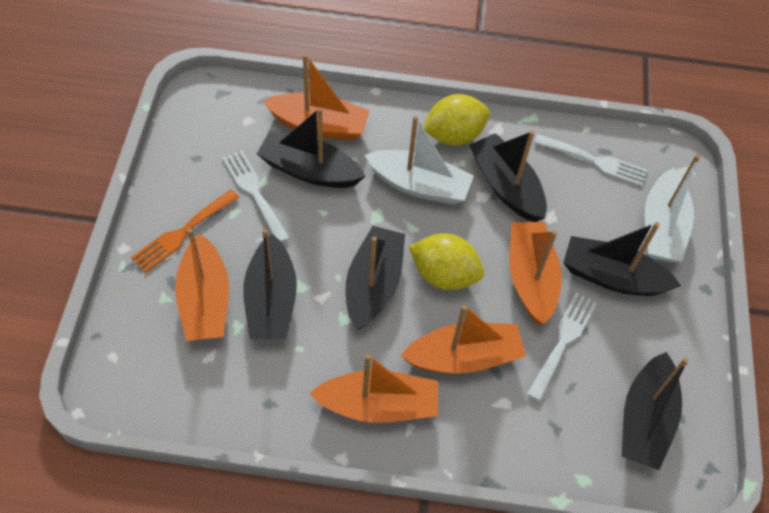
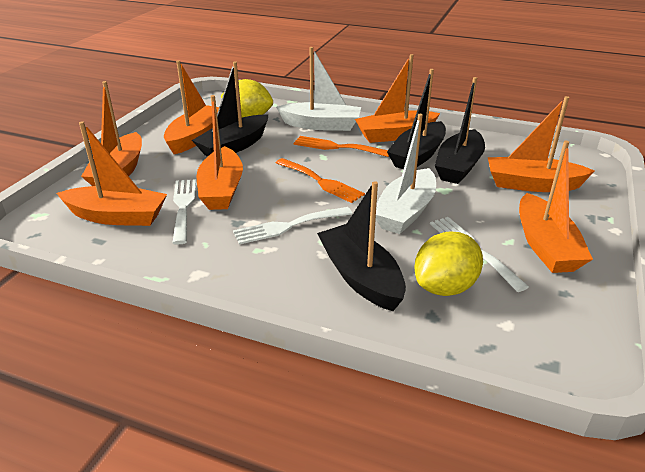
black boat: [243,229,297,339] [257,107,366,188] [346,226,405,330] [469,131,547,222] [563,222,681,296] [622,352,689,470] = 6 -> [192,61,268,157] [317,181,406,311] [387,69,446,169] [435,77,485,184] = 4
orange boat: [175,228,229,341] [262,54,370,140] [309,354,438,423] [401,305,526,373] [509,222,562,324] = 5 -> [57,121,167,226] [81,81,142,186] [164,60,219,154] [197,95,243,210] [355,54,440,143] [488,96,594,192] [519,141,593,273] = 7
orange fork: [131,189,239,273] = 1 -> [276,158,365,203] [294,136,389,157] = 2

